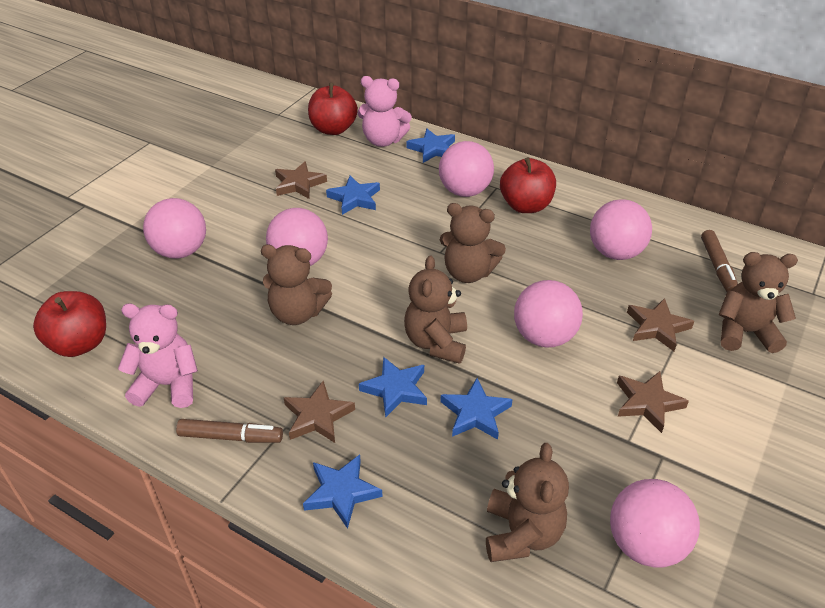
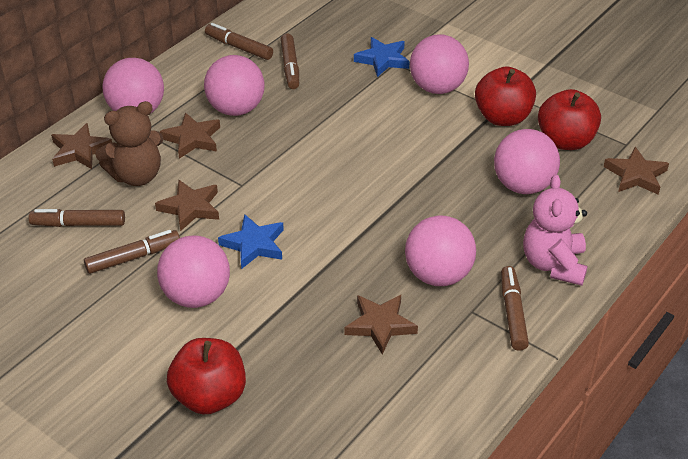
blue star: [303,455,383,529] [326,176,380,215] [359,356,427,418] [406,128,455,163] [440,378,513,440] = 5 -> [218,214,284,269] [354,37,410,77] = 2
brown marker: [176,419,283,443] [701,230,738,292] = 2 -> [29,209,125,227] [84,230,180,274] [205,23,273,60] [280,33,299,89] [501,266,529,351] = 5
brown star: [275,161,327,199] [284,381,355,443] [617,371,689,433] [627,298,694,351] = 4 -> [51,123,112,169] [155,180,219,231] [160,112,220,159] [345,295,418,354] [604,147,669,195] = 5
brown teddy bear: [261,245,332,325] [404,255,467,364] [440,203,506,283] [486,443,569,562] [719,252,798,353] = 5 -> [95,101,164,186] = 1
pink teddy bear: [118,303,198,408] [358,76,412,147] = 2 -> [523,174,588,286] = 1

